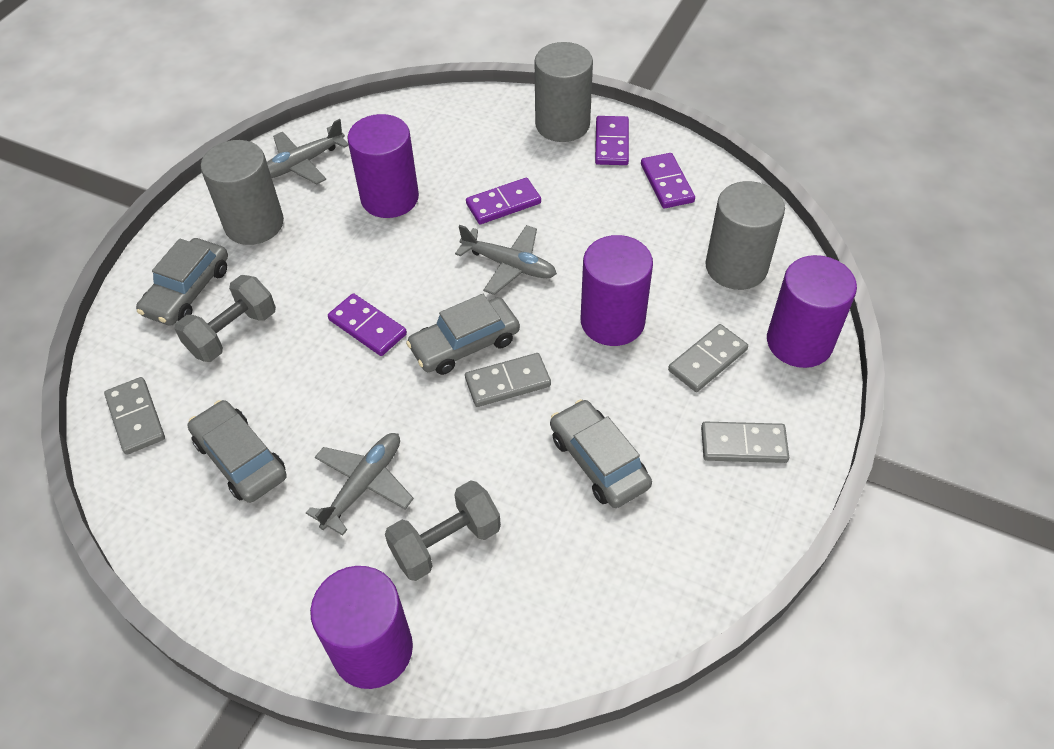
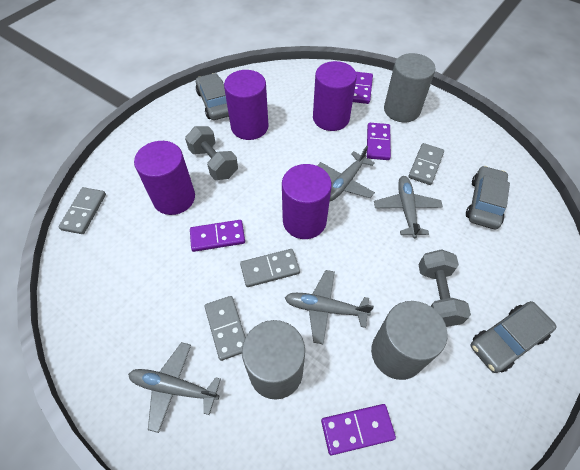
grey car: [136,238,228,326] [188,400,287,503] [406,294,520,375] [550,399,652,508] = 4 -> [196,73,229,120] [466,166,510,229] [471,301,557,373] = 3
grey plane: [267,119,349,184] [306,433,414,536] [455,225,557,295] = 3 -> [128,342,221,433] [285,270,374,344] [317,146,375,201] [374,176,443,238] = 4

